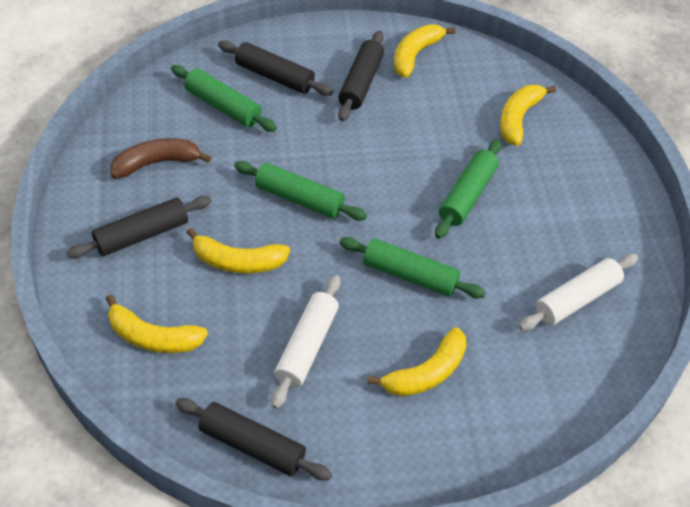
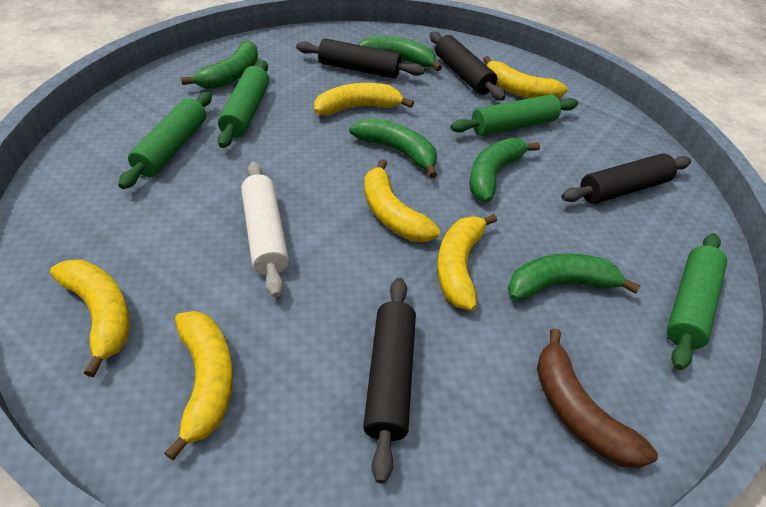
green banana: none = 0 -> [181,40,258,89] [349,118,437,178] [357,36,442,71] [469,138,540,202] [508,253,641,301] = 5
white rolling pin: [271,275,341,409] [519,254,638,331] = 2 -> [241,162,289,297] = 1
yellow banana: [106,294,208,353] [186,228,290,274] [367,327,467,396] [394,24,456,78] [500,85,556,146] = 5 -> [50,260,130,377] [164,311,233,461] [314,83,414,115] [364,159,440,242] [437,214,497,311] [483,56,568,98] = 6

